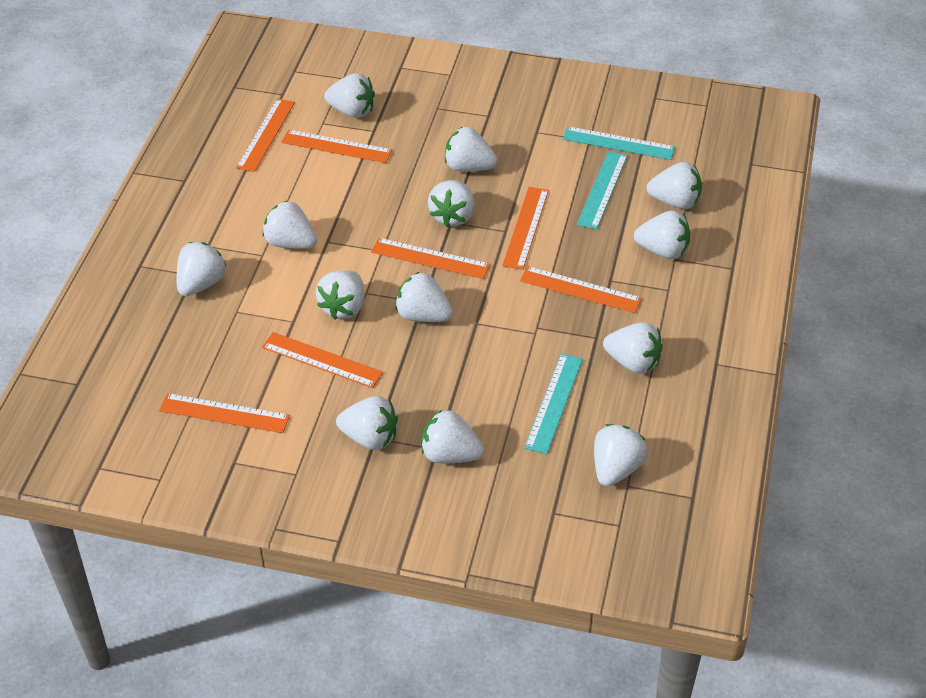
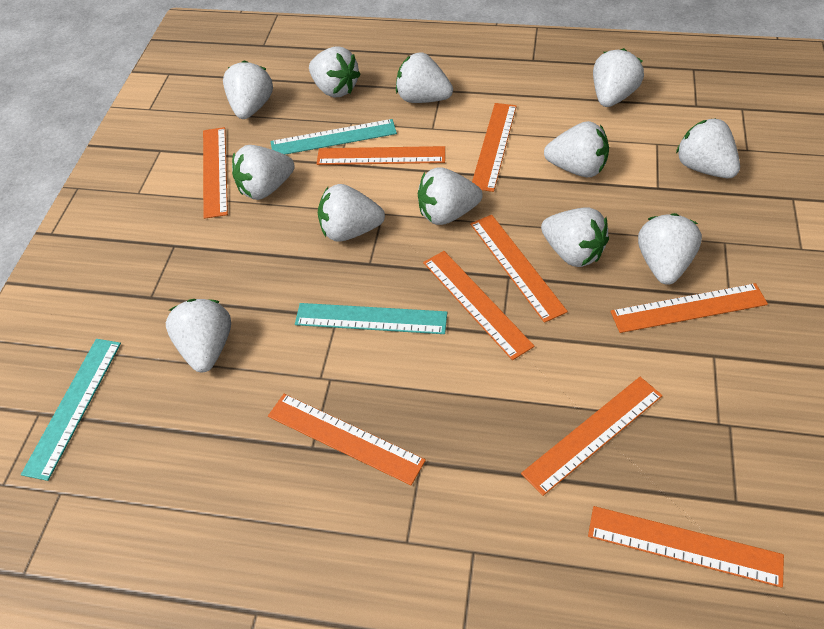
orange ruler: [159,393,290,433] [236,98,295,172] [262,332,383,388] [281,130,392,163] [371,238,490,279] [502,187,549,270] [520,266,642,313] = 7 -> [203,127,228,219] [268,394,426,485] [317,146,445,165] [423,251,534,360] [470,215,568,323] [472,103,517,192] [521,377,663,496] [588,506,784,588] [610,283,768,333] = 9
white strawberry: [177,242,227,296] [262,201,317,249] [316,270,365,320] [324,73,375,118] [336,396,398,450] [395,272,453,322] [421,410,484,463] [428,180,474,227] [445,127,498,172] [594,424,648,487] [603,322,663,374] [634,211,690,259] [646,162,702,209] = 13 -> [166,299,231,372] [223,61,273,119] [232,145,295,200] [309,47,361,97] [318,184,385,242] [396,52,453,103] [418,167,483,225] [541,207,609,267] [544,121,609,177] [593,48,644,107] [638,213,702,285] [676,118,740,178] = 12

